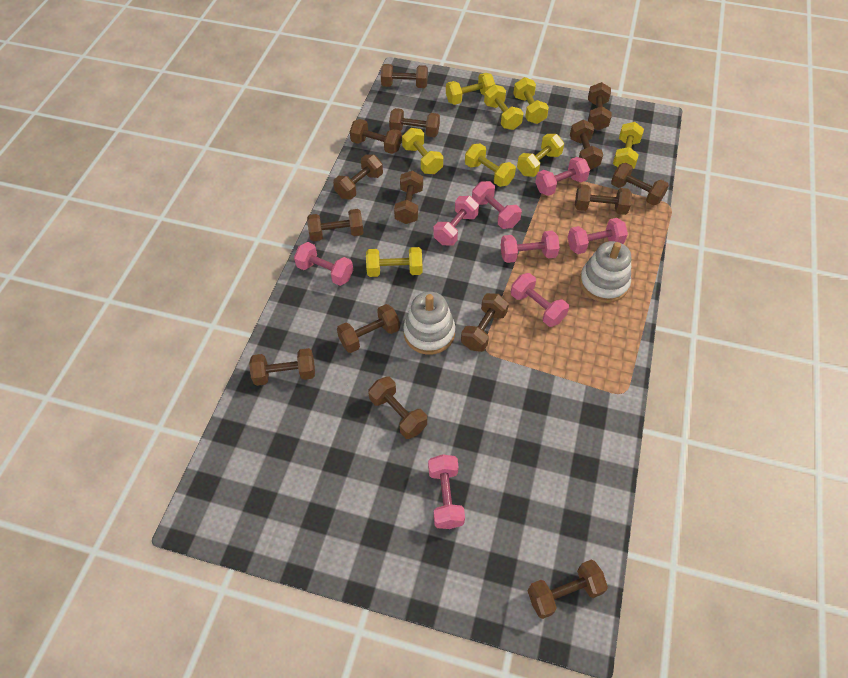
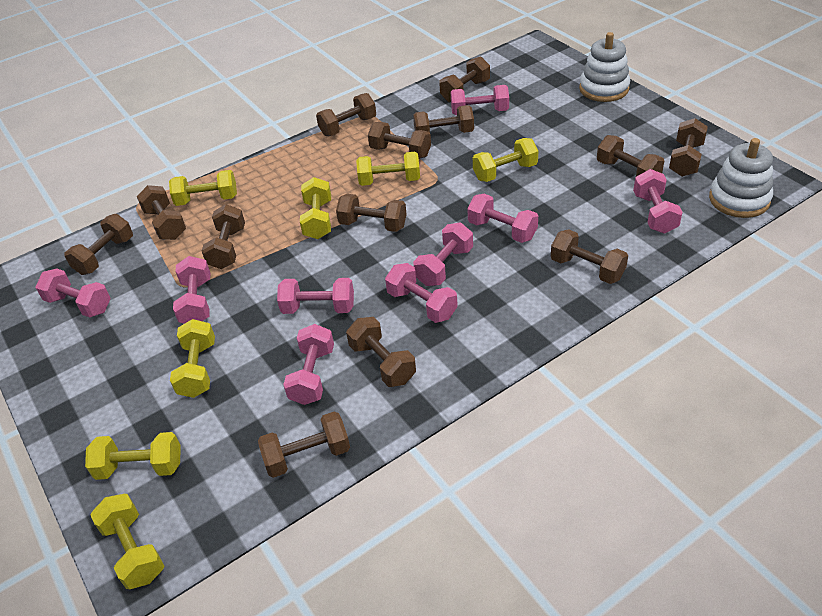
brown dumbbell: [249,348,315,386] [307,209,364,241] [333,154,383,200] [337,304,400,353] [350,119,402,154] [368,376,427,439] [381,64,428,88] [389,108,440,137] [394,171,423,224] [461,293,509,352] [528,560,608,619] [570,120,603,170] [575,184,632,215] [588,82,612,130] [611,163,669,205] = 15 -> [65,214,133,275] [137,185,186,240] [202,204,245,269] [258,411,350,478] [316,93,376,136] [336,194,407,232] [346,317,416,387] [368,122,431,159] [413,105,474,133] [439,56,490,102] [551,229,628,284] [597,135,664,176] [669,118,708,177] = 13
pink dumbbell: [294,242,353,286] [428,454,465,529] [433,196,479,246] [472,181,522,229] [500,231,560,263] [511,273,569,327] [535,157,590,196] [568,218,628,254] = 8 -> [36,269,111,317] [173,256,210,324] [277,278,354,314] [283,324,334,405] [385,263,458,323] [413,222,473,286] [451,85,509,115] [467,194,538,243] [633,169,683,234] = 9
yellow dumbbell: [366,247,423,277] [402,128,443,174] [446,73,495,105] [465,144,516,187] [484,84,523,130] [513,77,549,124] [517,134,564,177] [613,122,644,169] = 8 -> [85,432,180,480] [90,494,164,589] [169,170,237,206] [170,319,215,398] [300,177,331,239] [356,152,420,186] [473,138,538,182] = 7

